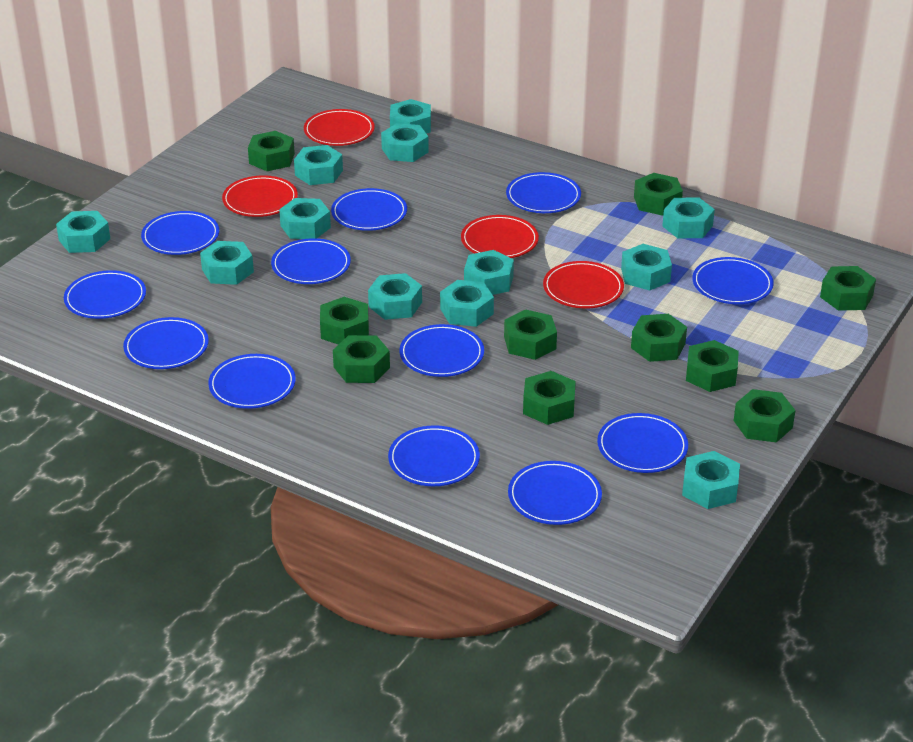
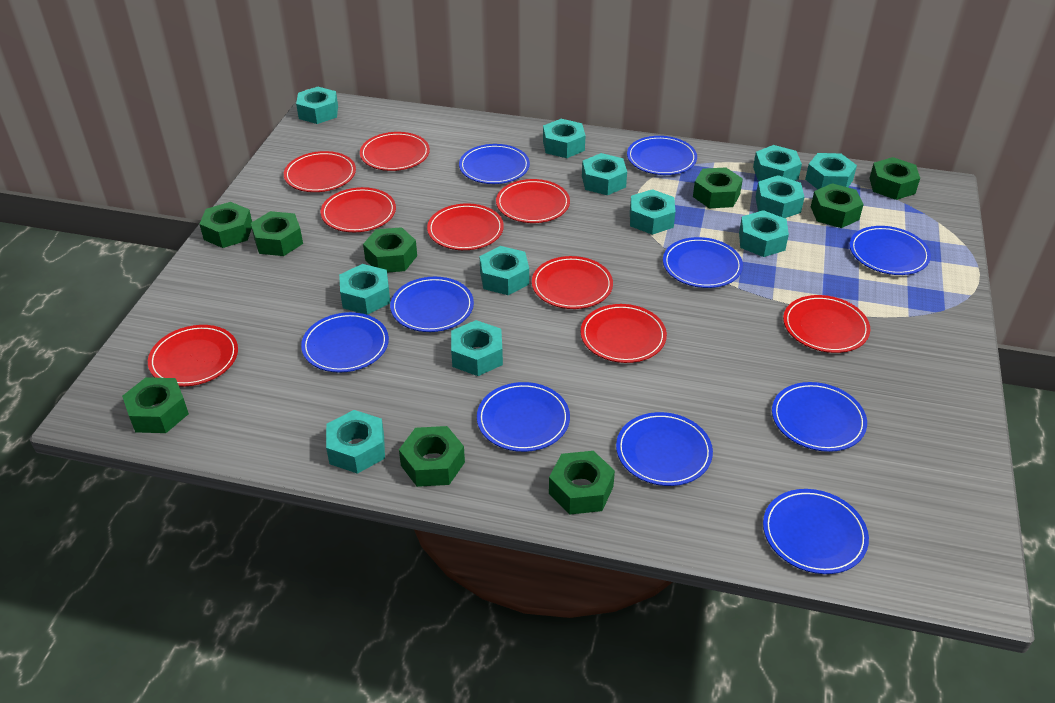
blue plate: [64,270,146,319] [123,317,209,369] [141,211,219,255] [208,354,296,409] [271,238,351,284] [331,188,407,231] [388,425,480,486] [399,324,484,377] [506,172,581,213] [508,461,602,525] [597,413,688,473] [692,257,774,304] = 12 -> [301,312,389,373] [390,277,474,332] [459,144,530,184] [477,382,570,452] [616,412,713,486] [627,136,697,175] [663,237,743,288] [763,489,869,574] [772,382,867,452] [850,226,931,275] = 10
green nut: [248,131,295,171] [320,297,369,345] [333,335,390,383] [504,309,557,360] [523,371,576,425] [631,314,687,362] [634,173,683,216] [686,340,739,392] [734,389,795,442] [820,266,876,311] = 10 -> [122,377,189,433] [200,202,252,248] [251,211,303,256] [363,227,417,273] [399,426,465,487] [549,451,615,515] [693,167,743,208] [811,183,864,228] [869,157,920,200] = 9
red plate: [222,175,298,217] [304,109,375,146] [461,215,539,258] [543,261,624,309] = 4 -> [148,325,238,386] [284,151,356,192] [320,187,396,232] [360,132,430,171] [427,203,504,250] [496,179,570,223] [532,256,613,309] [581,304,667,363] [783,295,870,353] = 9

